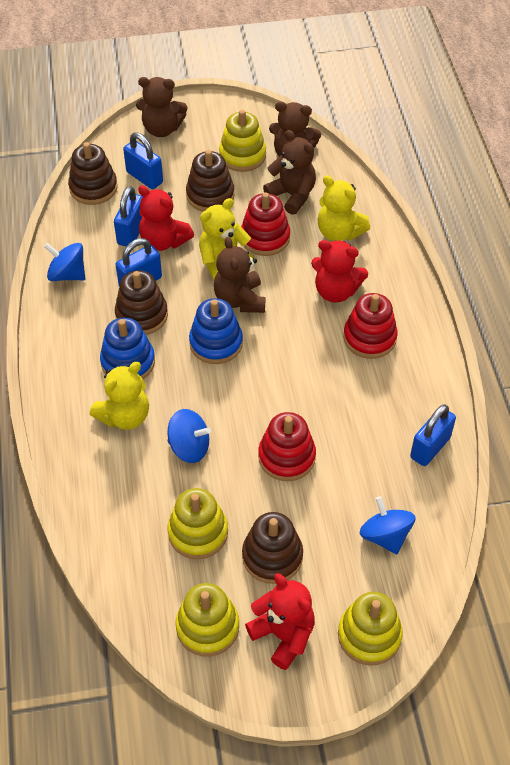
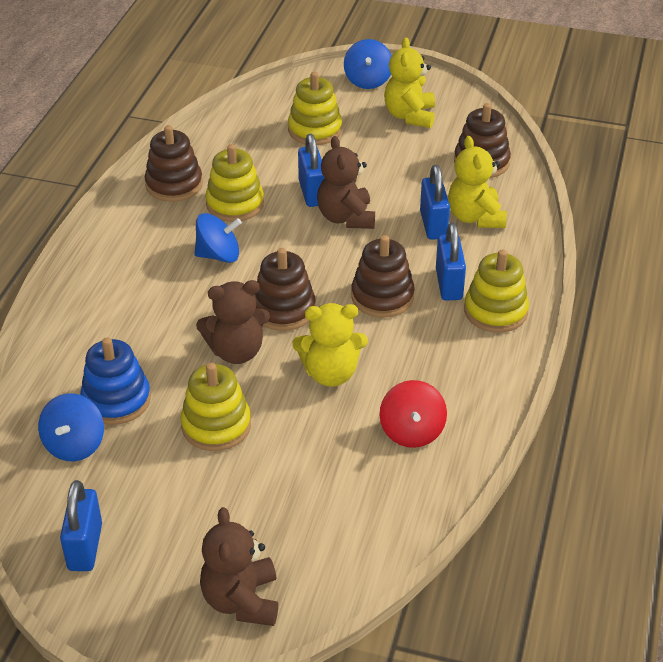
blue stacking toy: [100,317,155,379] [189,298,243,364] = 2 -> [80,337,151,425] = 1
brown teddy bear: [136,77,187,137] [214,237,265,313] [263,130,316,215] [269,102,321,156] = 4 -> [196,280,270,364] [200,507,278,626] [317,136,375,229] = 3
red spinning top: none = 0 -> [380,380,447,448] = 1
red stacking toy: [241,192,290,256] [258,412,316,481] [343,293,398,359] = 3 -> none = 0
red teddy bear: [138,185,194,251] [245,573,315,670] [311,240,368,303] = 3 -> none = 0

